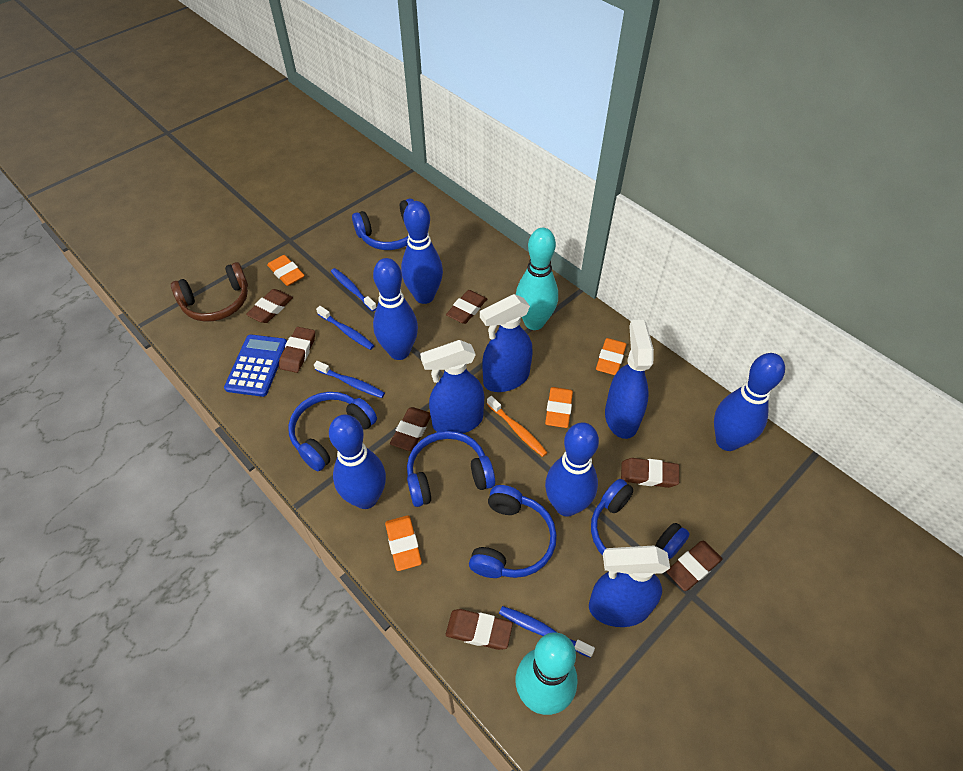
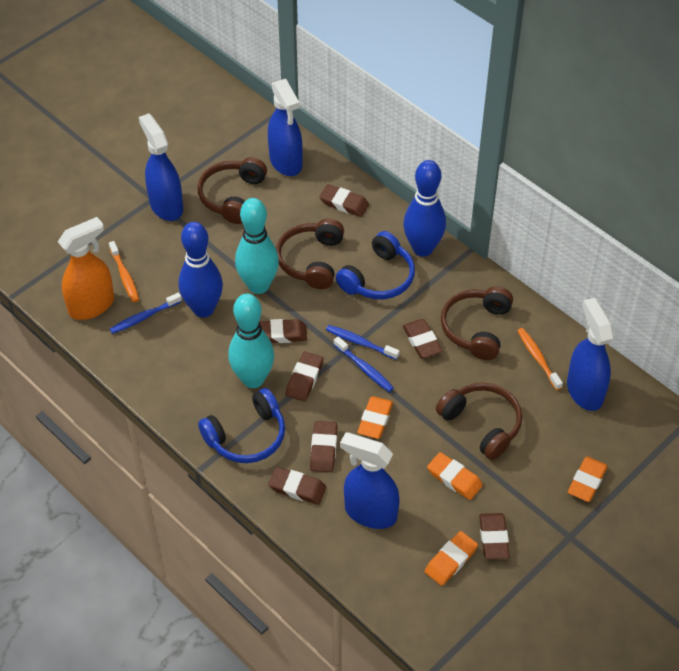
blue bowling pin: [329,415,386,509] [373,258,418,360] [401,201,443,304] [545,422,599,517] [714,353,785,451] = 5 -> [178,222,223,318] [403,160,446,257] = 2
blue calculator: [224,334,287,397] = 1 -> none = 0
blue headphones: [288,392,377,471] [352,198,414,250] [407,431,495,507] [469,485,557,578] [591,479,690,559] = 5 -> [198,388,285,463] [336,231,415,299] = 2
blue toothbrush: [314,361,385,398] [316,306,374,350] [331,268,377,312] [499,606,595,658] = 4 -> [110,292,182,334] [326,325,399,360] [334,337,394,392] = 3
brown headphones: [171,262,248,322] = 1 -> [197,157,267,224] [276,218,344,289] [436,382,522,460] [441,286,513,360] = 4
orange spray bottle: none = 0 -> [58,217,114,320] = 1
orange toothbrush: [487,396,548,457] = 1 -> [109,241,139,302] [517,328,563,390] = 2

